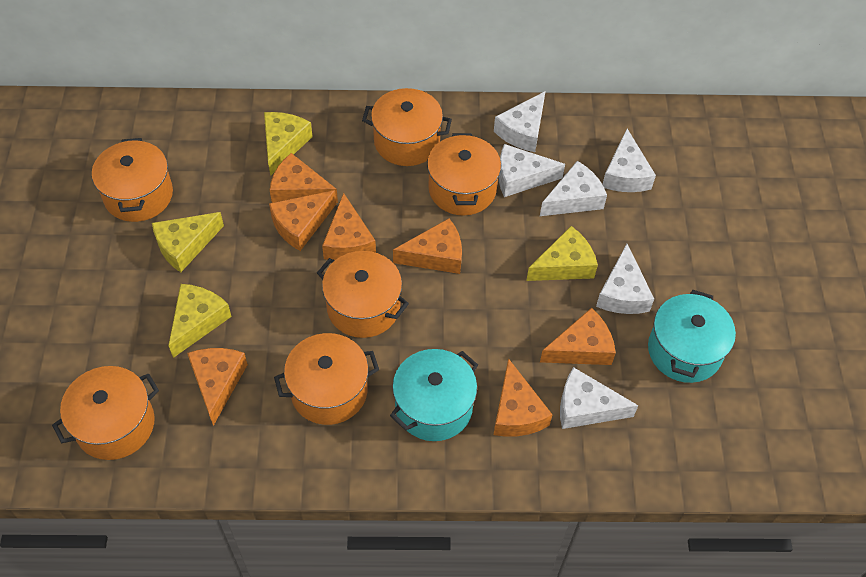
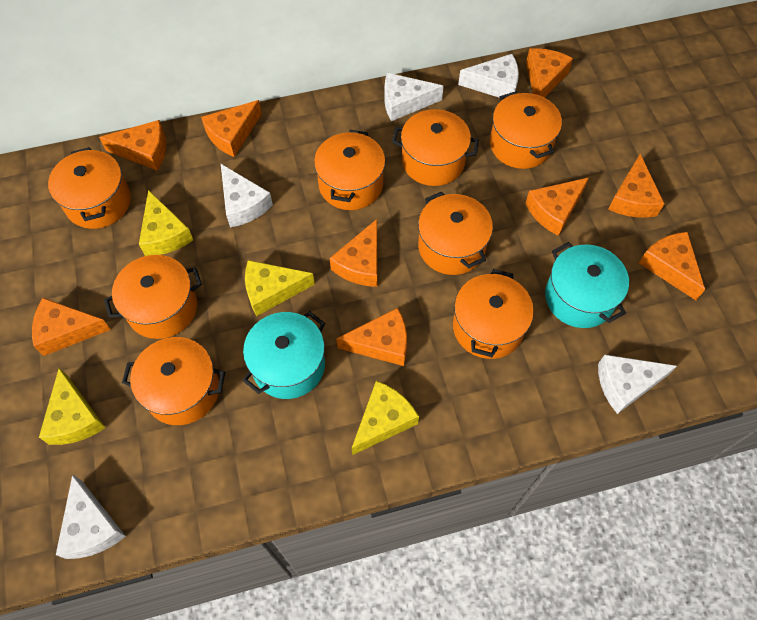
orange cheese: [187,348,248,426] [269,190,336,251] [270,153,338,203] [322,193,376,260] [393,218,462,274] [494,358,553,437] [540,308,616,365] = 7 -> [32,298,111,356] [99,120,166,171] [201,100,262,157] [330,219,377,287] [336,308,407,366] [525,178,589,236] [526,48,573,98] [608,154,665,218] [639,232,705,300] = 9
orange pot: [52,366,159,460] [92,138,173,222] [274,333,379,425] [317,251,409,338] [362,88,452,166] [427,133,501,215] = 6 -> [48,147,131,229] [104,255,202,339] [122,337,225,425] [314,130,385,210] [392,109,479,186] [418,192,493,275] [453,269,534,359] [490,91,562,169] = 8
white cheese: [494,91,545,152] [499,144,565,197] [540,161,607,216] [560,367,638,429] [596,244,654,314] [602,129,656,192] = 6 -> [56,474,126,559] [221,164,273,227] [384,73,444,121] [458,54,519,98] [598,355,677,414] = 5

